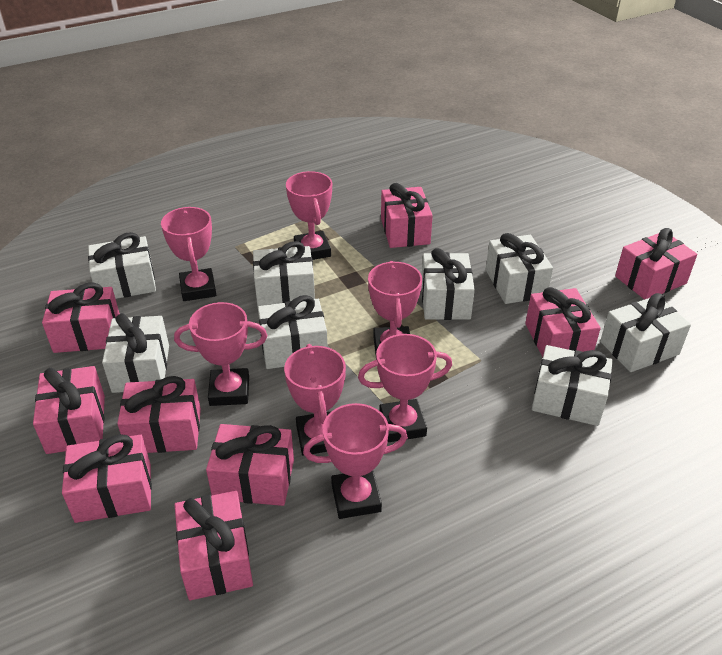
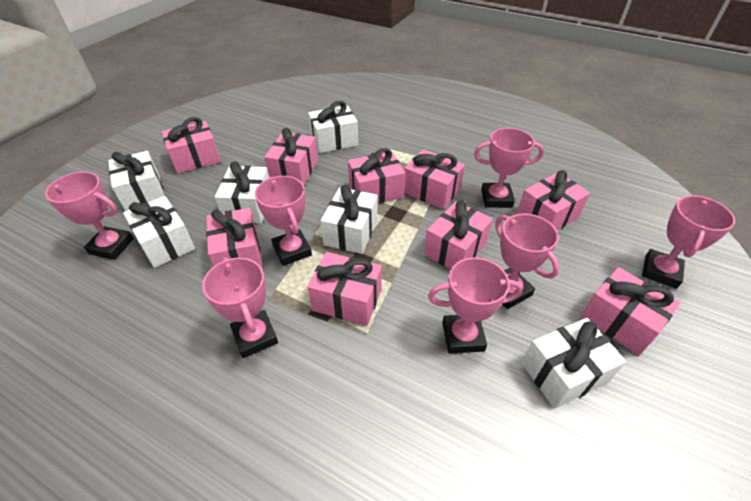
white gift: [88,232,156,299] [102,313,169,393] [253,241,315,307] [258,295,328,369] [422,248,475,320] [486,233,553,304] [532,345,613,426] [600,293,691,372] = 8 -> [108,151,164,211] [123,196,195,268] [215,161,269,224] [308,101,358,153] [321,185,378,254] [521,318,626,409] = 6

